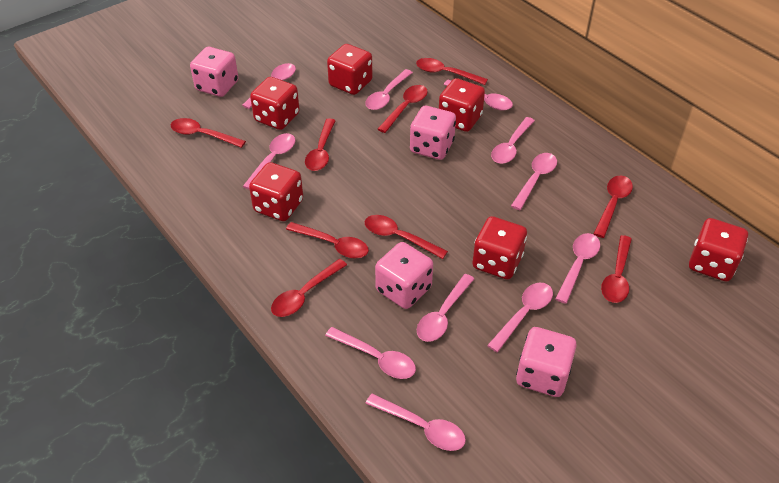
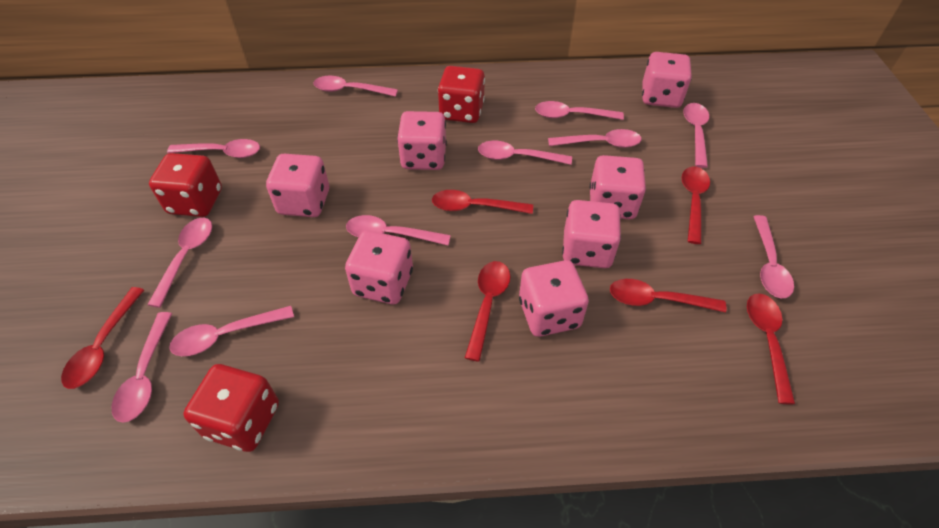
pink dice: [190,47,238,97] [375,242,433,309] [410,106,456,160] [516,327,577,397] = 4 -> [266,154,329,217] [345,230,413,304] [397,111,447,170] [519,260,589,337] [562,200,621,268] [590,155,646,219] [642,52,692,108] = 7
red dice: [249,162,303,221] [250,77,300,130] [327,44,373,95] [439,78,485,132] [472,216,527,279] [689,218,748,282] = 6 -> [149,153,222,217] [183,364,279,452] [438,66,485,123] = 3
red spoon: [171,118,246,148] [271,259,347,317] [286,222,369,259] [305,118,336,171] [365,215,448,259] [378,85,428,133] [416,58,488,85] [593,175,633,238] [601,235,632,303] = 9 -> [61,287,144,389] [432,190,533,214] [465,261,510,362] [610,279,726,313] [682,167,710,244] [747,293,795,404] = 6

